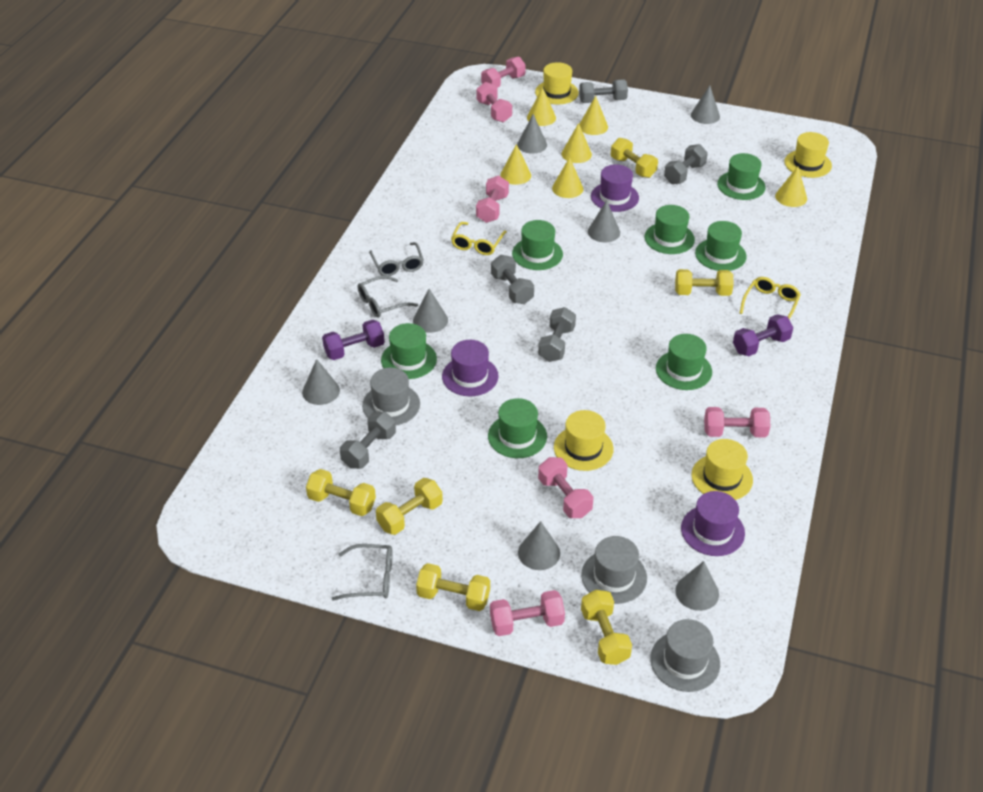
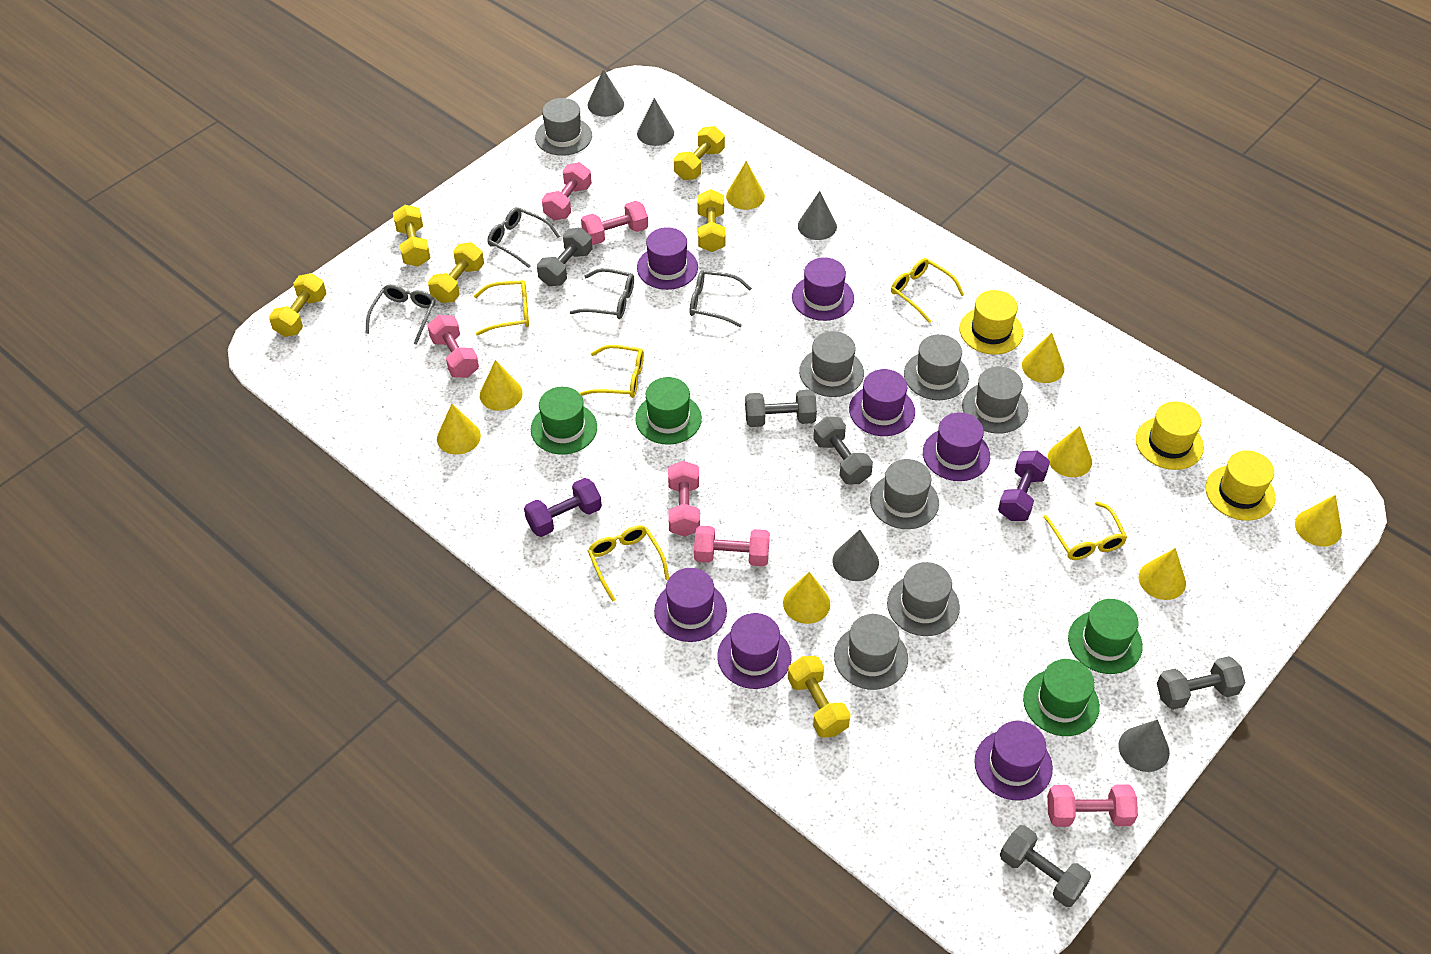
green hat: [381,323,437,379] [488,398,547,458] [512,220,563,270] [644,205,695,254] [656,334,712,390] [695,221,747,271] [717,153,766,200] = 7 -> [531,387,597,454] [635,377,702,445] [1023,659,1100,736] [1068,599,1143,674] = 4
grey cone: [302,359,340,405] [413,289,448,333] [517,114,547,154] [518,521,560,570] [588,200,620,242] [675,561,719,611] [691,85,720,124] = 7 -> [588,69,624,117] [637,98,674,146] [798,191,837,240] [833,530,879,581] [1118,719,1170,772] = 5
grey glasses: [332,544,393,600] [358,275,418,318] [369,242,424,276] = 3 -> [365,284,436,345] [487,207,560,268] [570,268,634,319] [689,270,752,327] = 4
grey hat: [362,368,420,425] [581,536,647,604] [650,619,720,692] = 3 -> [535,98,592,156] [799,331,864,397] [834,614,908,690] [870,459,939,529] [887,562,960,636] [904,334,969,400] [962,366,1029,434] = 7
purple hat: [442,340,498,396] [591,164,639,212] [681,491,745,556] = 3 -> [637,227,698,290] [654,568,727,642] [717,613,791,689] [792,257,854,321] [849,369,915,436] [923,412,990,481] [974,721,1053,800] = 7
yellow cone: [500,144,531,185] [527,87,556,126] [552,157,583,198] [562,123,592,163] [579,96,608,135] [775,166,807,207] = 6 -> [437,404,481,455] [480,360,523,411] [726,161,765,210] [783,572,830,624] [1022,333,1064,383] [1048,426,1092,477] [1139,548,1186,600] [1295,495,1342,547] = 8
yellow glasses: [451,222,507,255] [740,277,801,319] = 2 -> [474,280,529,336] [580,345,644,398] [588,525,669,602] [891,258,964,323] [1043,502,1127,560] = 5
yellow hat: [535,62,579,104] [554,410,614,471] [692,439,753,500] [785,132,832,178] = 4 -> [960,290,1023,355] [1136,401,1204,470] [1205,451,1276,521] = 3

